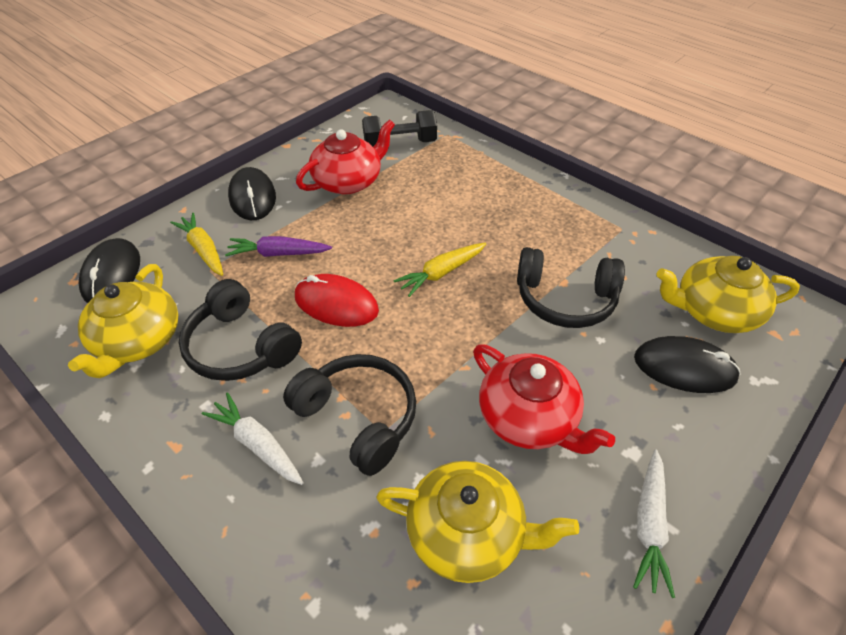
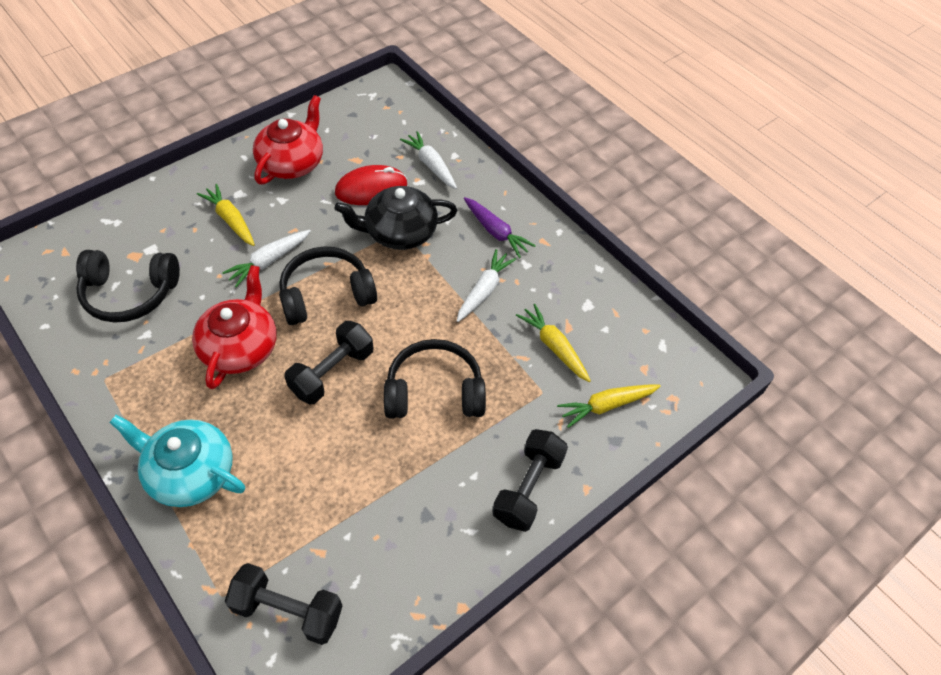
black dumbbell: [362,110,437,146] = 1 -> [225,563,342,645] [284,321,373,404] [493,429,568,532] = 3
black mouse: [79,238,140,303] [228,167,276,220] [634,336,741,393] = 3 -> none = 0
black teapot: none = 0 -> [334,186,457,250] = 1
turquoise teapot: none = 0 -> [109,415,245,507] = 1
white carrot: [202,392,304,485] [633,450,675,598] = 2 -> [222,230,311,287] [400,131,457,189] [457,249,517,322] = 3
yellow carrot: [170,213,223,276] [393,243,486,297] = 2 -> [197,184,255,246] [516,304,591,382] [557,384,661,428] = 3
yellow teapot: [68,264,178,378] [376,461,579,583] [656,256,800,333] = 3 -> none = 0

